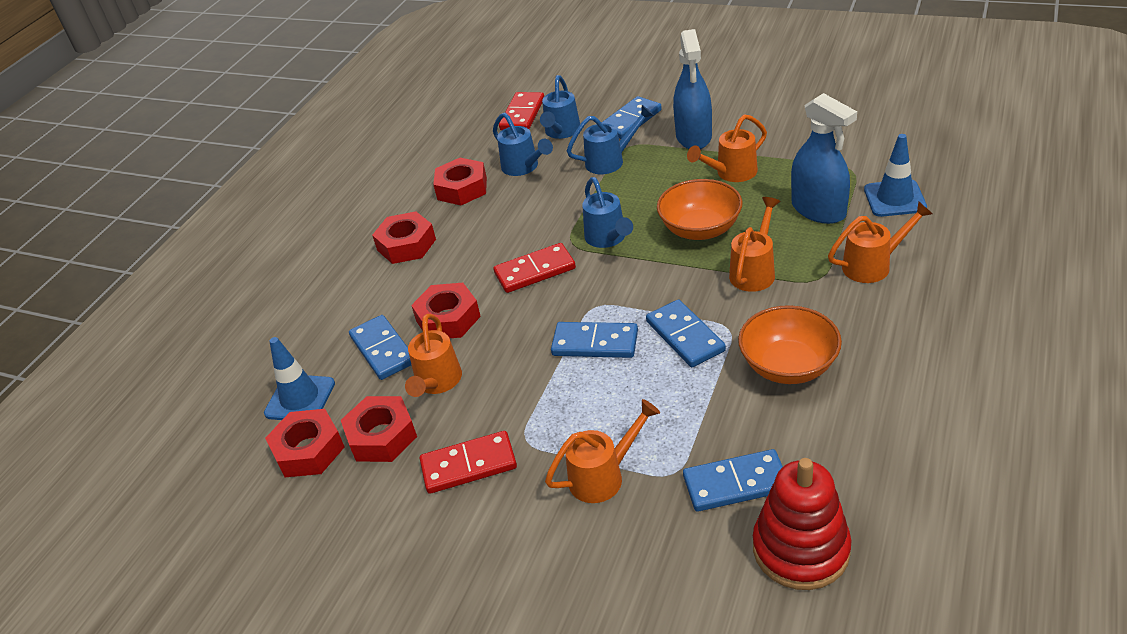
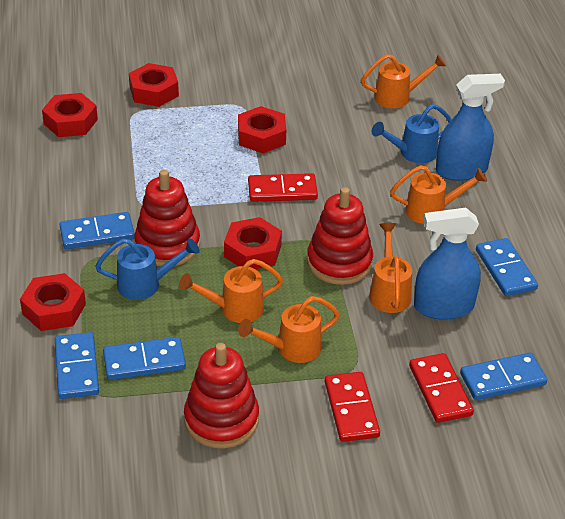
blue traffic cone: [264,337,335,420] [864,134,927,217] = 2 -> none = 0
blue watering can: [493,112,553,176] [540,75,580,139] [567,105,654,174] [582,177,633,248] = 4 -> [95,238,200,300] [372,104,452,163] = 2
orange bowl: [657,179,743,240] [738,305,842,384] = 2 -> none = 0
red stacking toy: [753,458,852,590] = 1 -> [134,170,200,266] [184,343,259,448] [307,187,373,285] = 3

